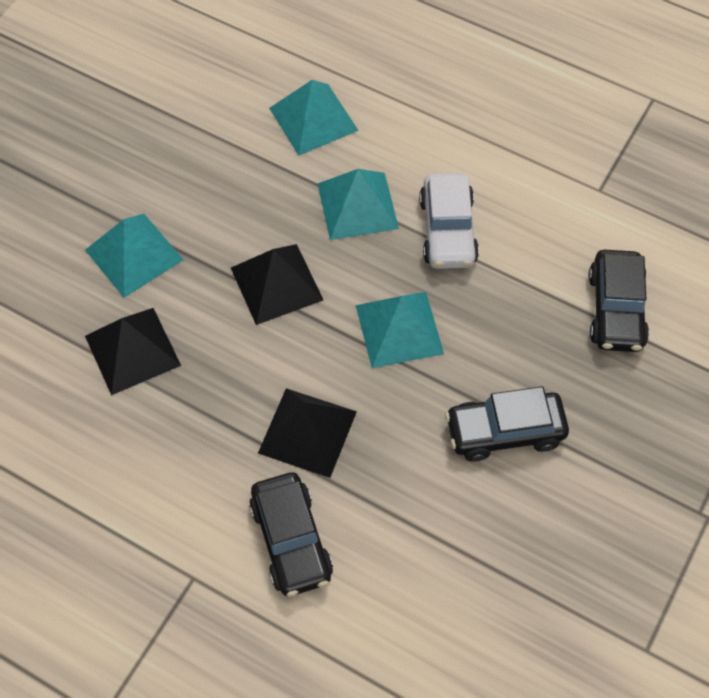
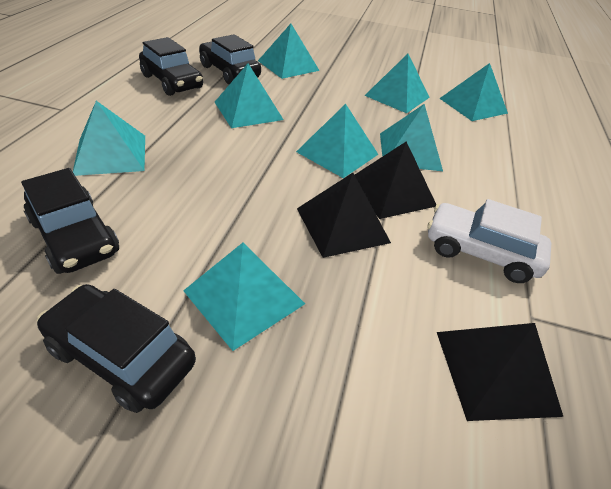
black car: [249,472,333,597] [445,386,569,462] [589,250,649,352] = 3 -> [21,168,119,274] [37,284,196,413] [139,37,203,96] [199,34,261,84] = 4
turquoise pyramid: [85,214,183,298] [269,80,359,156] [318,169,399,240] [356,292,444,368] = 4 -> [73,101,145,176] [183,243,305,351] [215,64,284,128] [258,24,320,79] [296,104,379,178] [364,54,430,113] [380,104,443,171] [439,63,508,121] = 8

